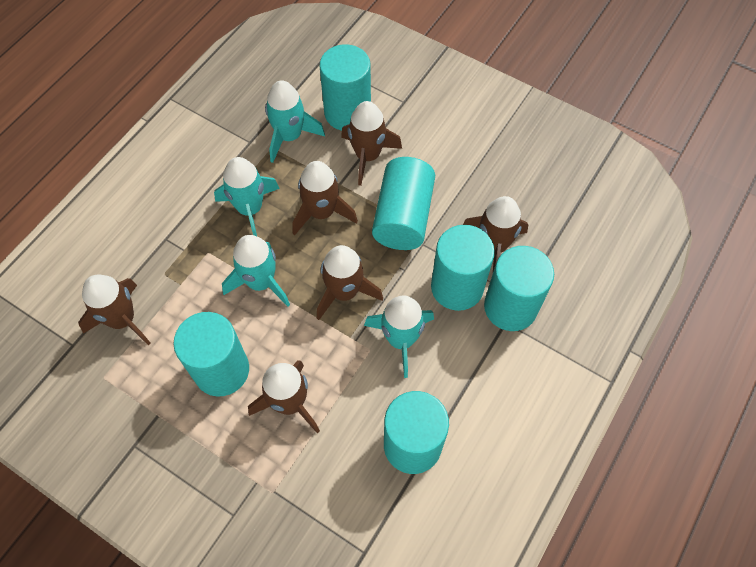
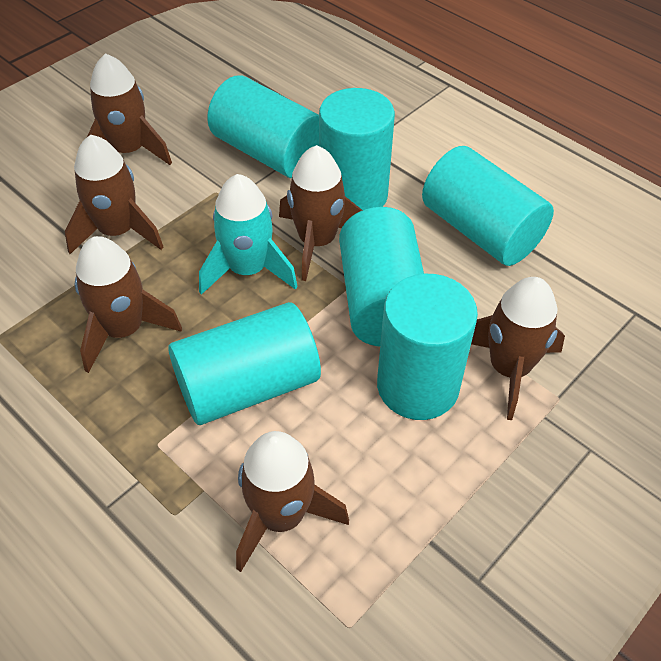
turquoise rocket: [214,157,280,236] [222,235,290,307] [265,80,325,163] [364,296,434,378] = 4 -> [199,174,298,295] = 1

